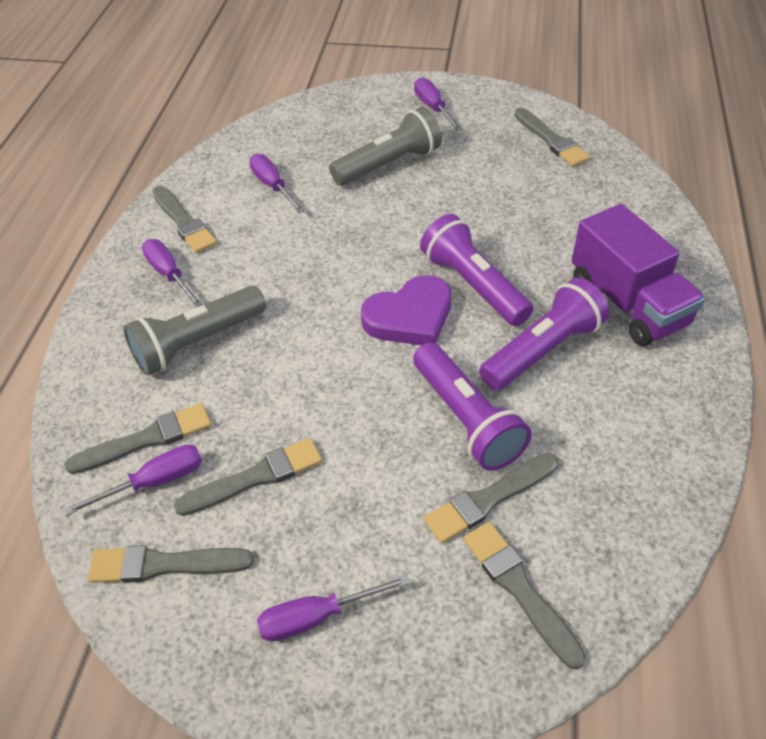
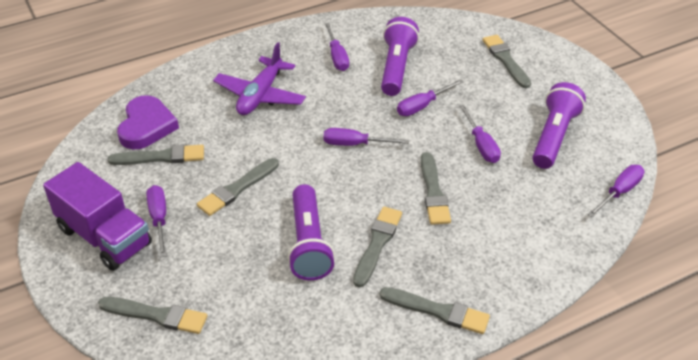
grey flashlight: [123,286,266,376] [329,107,442,186] = 2 -> none = 0
purple plane: none = 0 -> [213,42,306,115] = 1
purple screwdriver: [64,445,202,516] [142,239,203,308] [249,154,305,213] [257,575,410,642] [414,77,462,131] = 5 -> [146,185,166,257] [324,128,409,146] [325,23,349,71] [397,79,463,116] [459,105,501,163] [587,165,644,217] = 6

